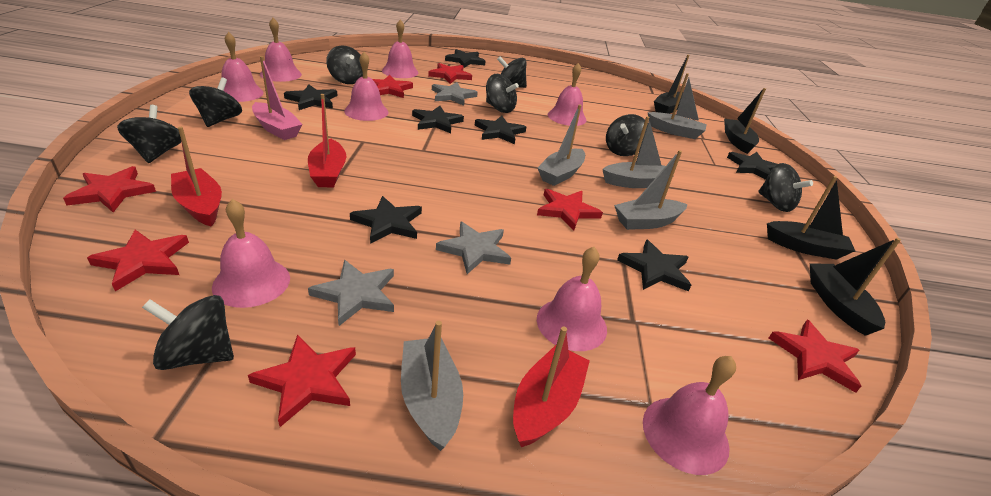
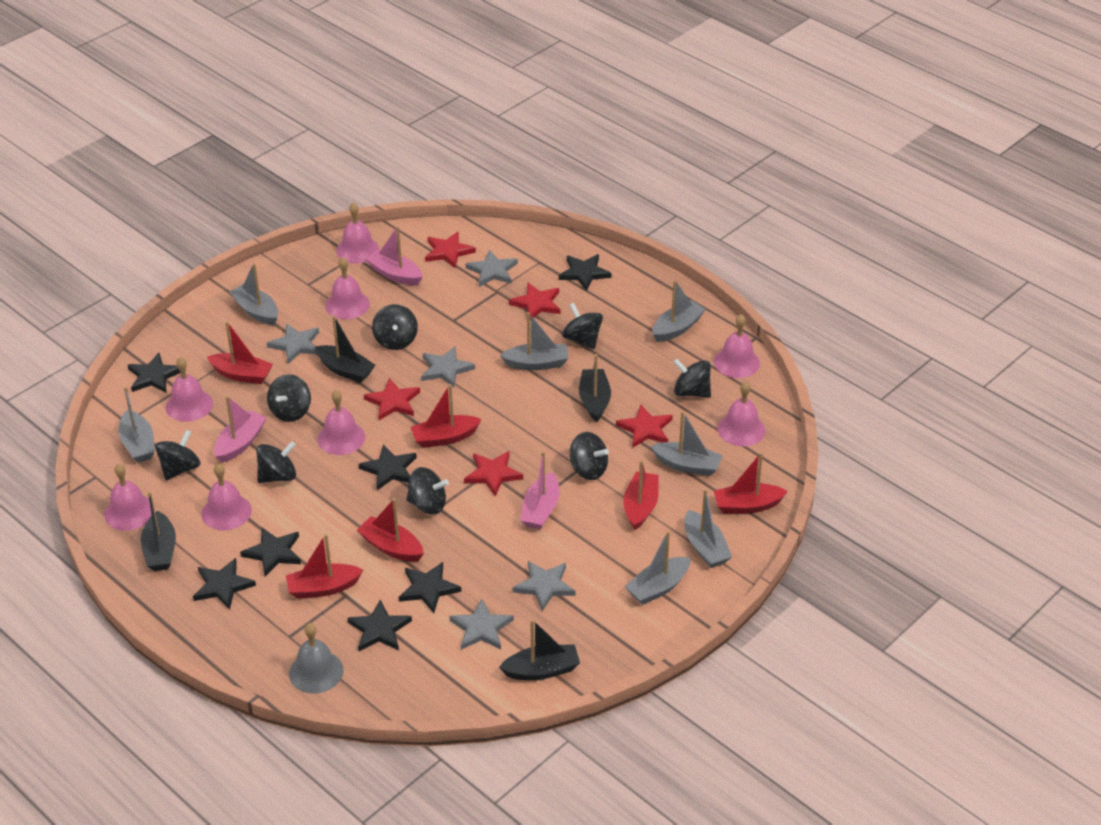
grey bell: none = 0 -> [289,623,343,694] = 1
grey boat: [401,321,463,451] [538,104,585,186] [602,116,674,188] [614,150,688,230] [647,73,707,139] = 5 -> [118,387,155,463] [229,263,278,325] [500,312,569,370] [625,531,690,605] [651,411,723,476] [652,280,706,342] [685,489,732,568] = 7
grey star: [308,260,394,326] [432,82,478,106] [436,221,511,274] = 3 -> [267,324,319,364] [421,346,475,388] [450,599,514,650] [466,250,518,287] [513,561,576,611] = 5
pink boat: [252,56,303,140] = 1 -> [214,396,267,463] [366,226,423,285] [520,451,560,530] = 3
red boat: [171,127,222,227] [308,94,346,187] [513,327,590,447] = 3 -> [207,321,273,384] [286,534,363,599] [357,498,424,562] [411,384,482,448] [623,460,659,530] [714,452,788,514] = 6
red star: [63,166,156,212] [87,230,189,291] [248,334,356,427] [372,75,413,98] [428,63,472,84] [537,189,603,231] [769,320,861,393] = 7 -> [364,378,420,420] [425,232,476,268] [464,451,523,496] [509,283,561,321] [616,405,673,448] = 5

